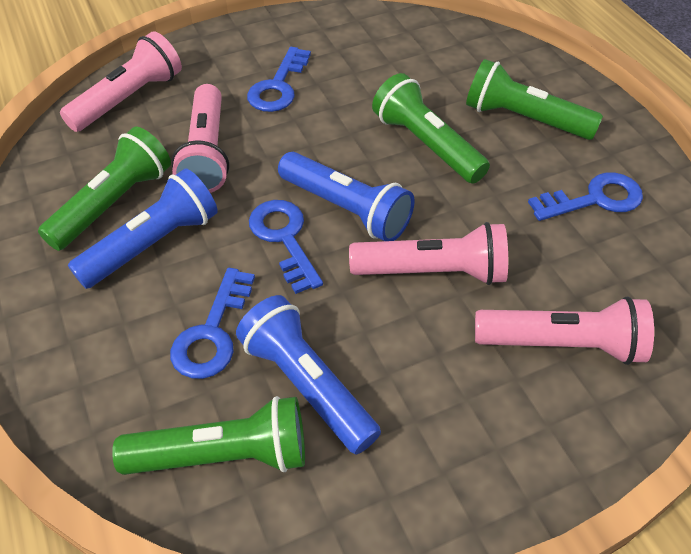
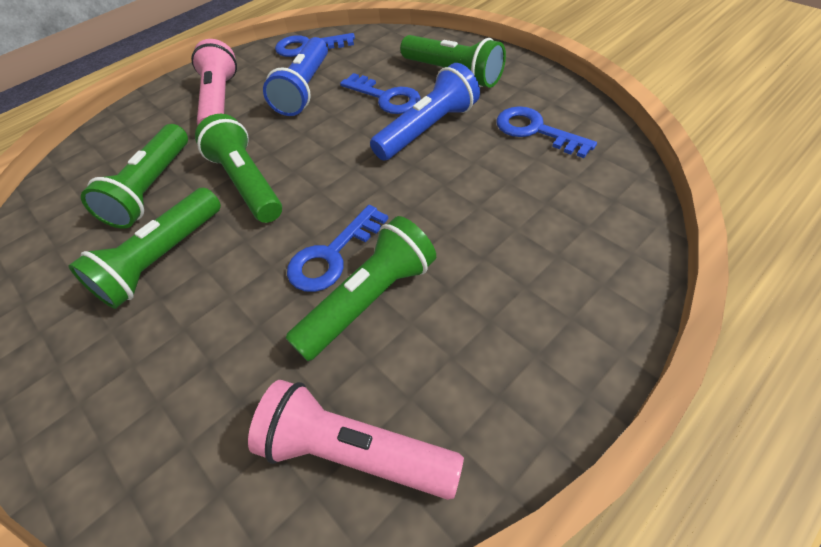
blue flashlight: [68,168,218,289] [236,295,381,454] [278,152,415,241] = 3 -> [263,37,328,116] [370,63,480,161] = 2
green flashlight: [38,126,171,251] [112,396,305,475] [372,73,490,184] [466,59,603,140] = 4 -> [68,188,221,309] [81,124,188,229] [195,114,282,223] [286,216,436,361] [400,35,506,88] = 5
pink flashlight: [60,31,182,132] [171,84,229,193] [349,222,508,285] [475,296,654,365] = 4 -> [191,39,237,125] [248,380,464,500] = 2

